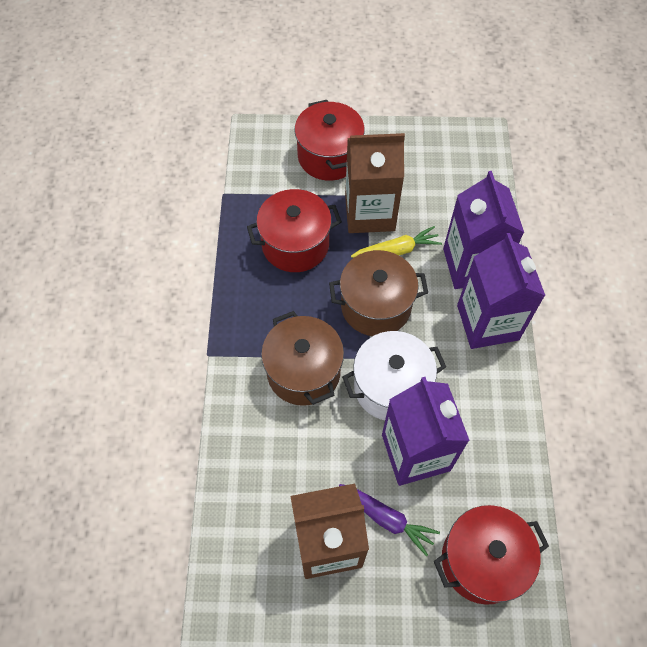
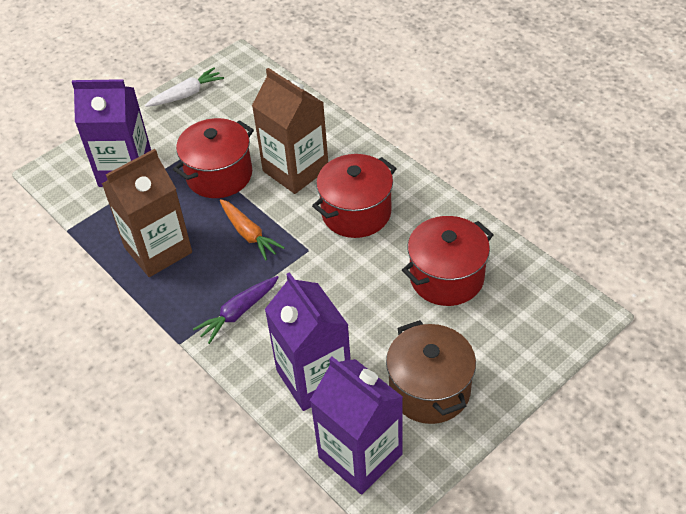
brown pot: [261,311,344,406] [329,250,428,336] = 2 -> [386,320,476,424] = 1
orange carrot: none = 0 -> [220,199,285,261] = 1
white carrot: none = 0 -> [145,67,224,107] = 1
white pot: [342,331,446,420] = 1 -> none = 0
yellow carrot: [351,226,442,258] = 1 -> none = 0

